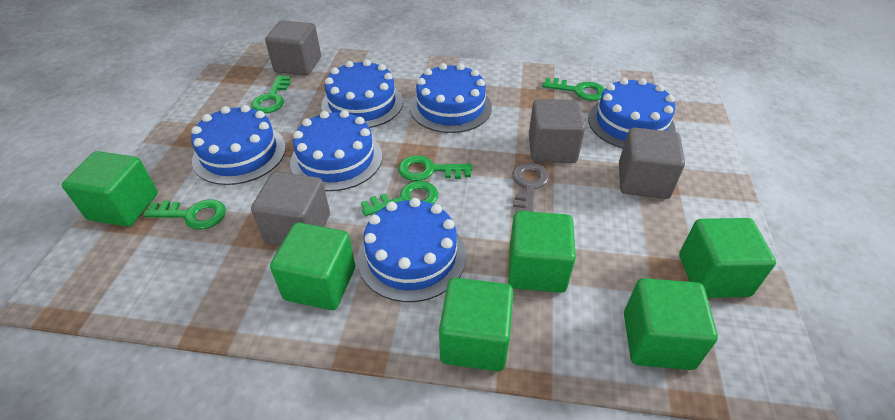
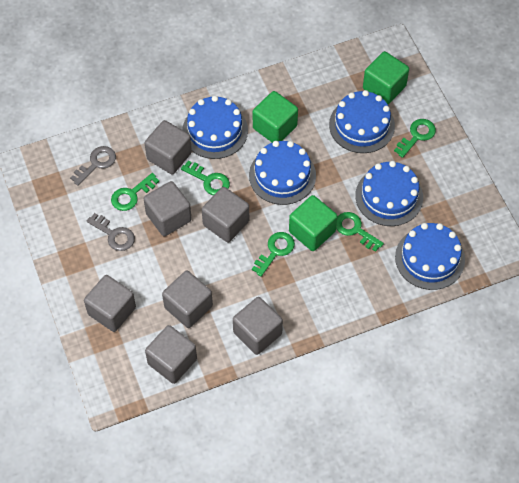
blue cake: [191,105,286,185] [290,110,382,191] [321,60,403,128] [357,198,466,302] [410,63,492,133] [588,78,676,149] = 6 -> [182,95,248,159] [249,141,316,205] [329,90,395,153] [355,161,423,226] [395,223,465,290] = 5
green cube: [62,151,158,227] [270,222,355,310] [439,278,514,371] [508,211,576,293] [624,278,718,370] [679,218,776,298] = 6 -> [253,91,298,143] [289,195,337,251] [363,51,409,104] = 3
grey cube: [251,172,330,246] [265,20,321,76] [529,99,586,163] [619,128,685,199] = 4 -> [84,275,136,332] [144,120,192,174] [144,181,192,236] [145,325,197,384] [162,271,213,328] [202,187,249,243] [233,297,283,355] = 7
grey key: [512,163,549,212] = 1 -> [70,146,116,186] [87,213,135,251] = 2

